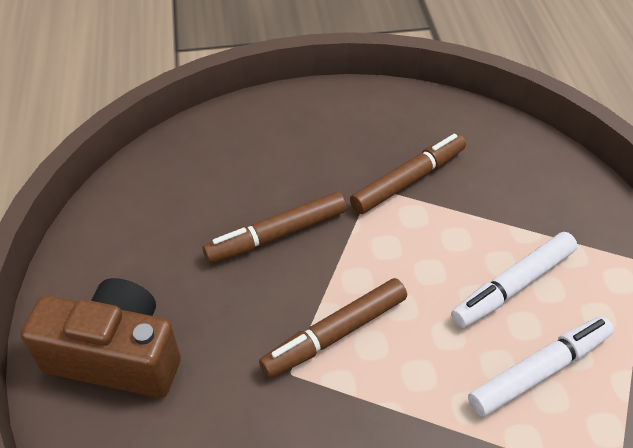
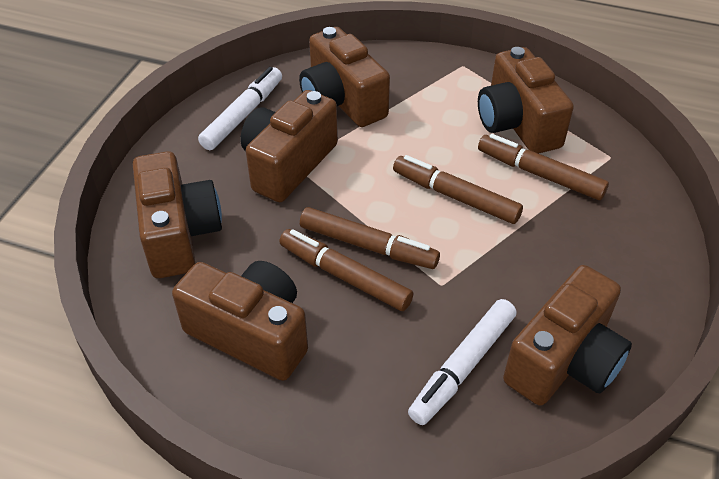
brown camera: [20,278,181,398] = 1 -> [133,151,222,278] [172,261,308,381] [240,90,338,202] [299,27,390,127] [478,47,574,154] [503,265,632,406] = 6
brown marker: [203,191,347,263] [259,278,407,378] [350,134,466,214] = 3 -> [280,229,413,311] [300,207,440,269] [393,155,523,224] [478,134,609,200] = 4

